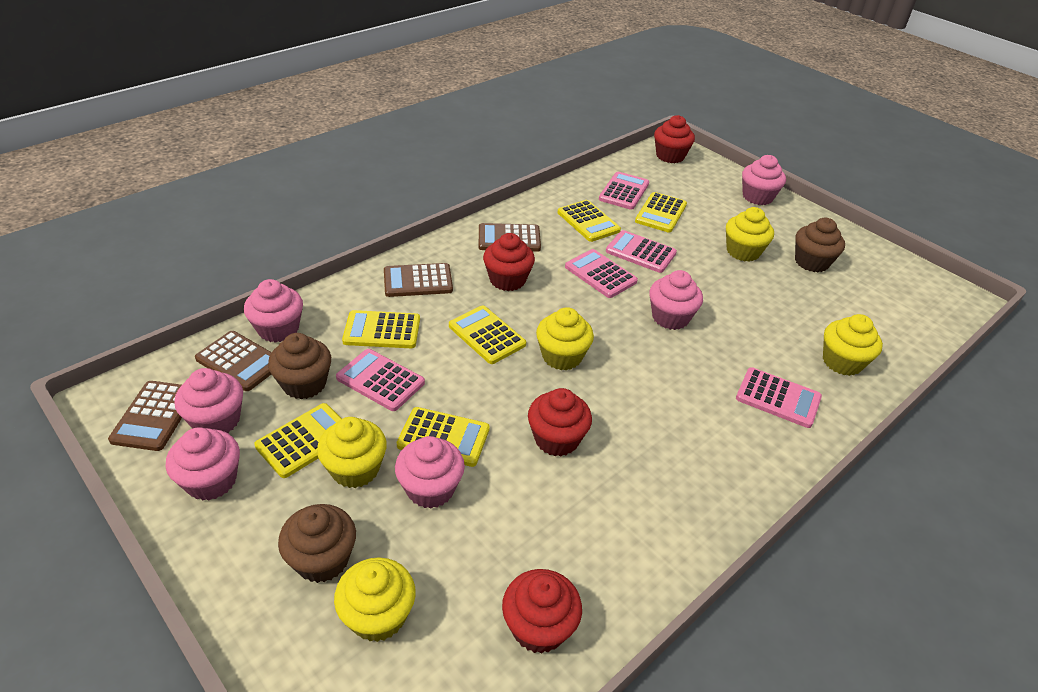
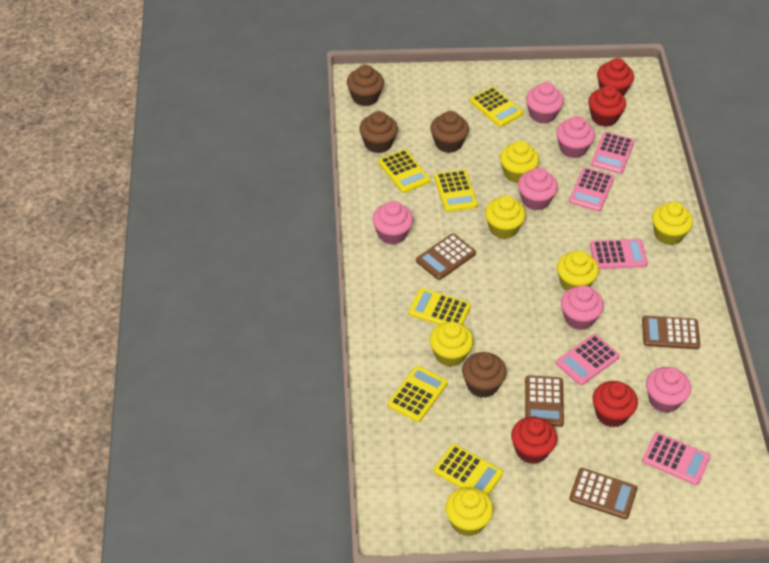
brown cupcake: [268,333,331,399] [278,504,356,583] [795,218,845,272] = 3 -> [347,65,384,106] [359,111,398,153] [431,111,469,153] [462,352,507,398] = 4
yellow cupcake: [317,417,387,488] [334,557,416,642] [536,307,594,370] [726,207,774,262] [823,314,883,376] = 5 -> [430,321,474,367] [445,487,494,536] [485,195,526,239] [500,141,539,183] [557,250,599,291] [652,202,693,245] = 6

